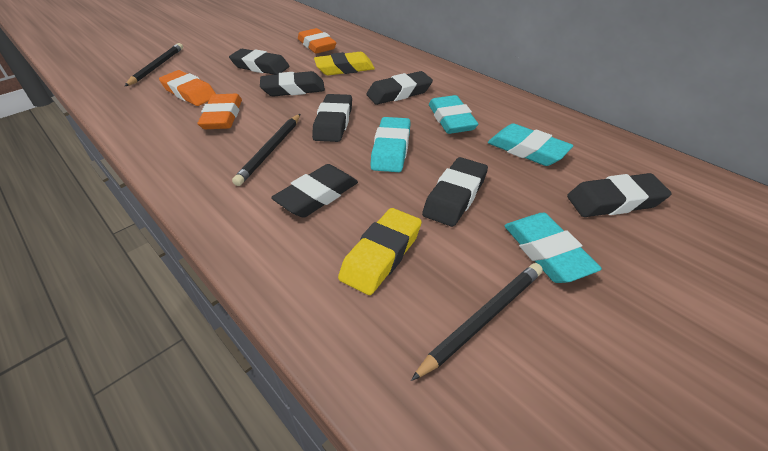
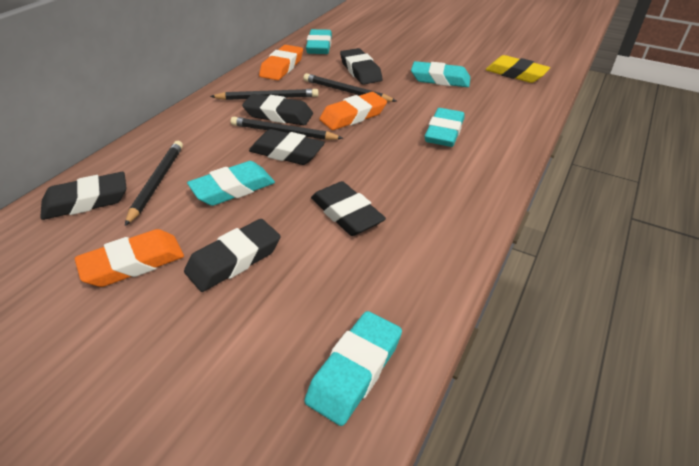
black eraser: [229,49,290,75] [260,71,325,97] [271,164,358,218] [312,94,352,142] [367,71,433,105] [422,157,488,227] [567,173,672,217] = 7 -> [40,172,127,220] [184,219,280,292] [242,94,313,125] [249,129,325,165] [311,181,386,236] [340,48,383,85] = 6
black pencil: [124,43,183,87] [232,114,300,186] [411,263,543,381] = 3 -> [125,141,183,226] [210,89,319,100] [231,117,343,140] [303,73,396,102] = 4
turquoise eraser: [370,117,411,172] [429,95,478,134] [488,124,573,166] [505,212,602,283] = 4 -> [187,161,275,206] [304,311,402,426] [306,29,332,54] [411,61,470,87] [425,108,465,147] = 5
yellow eraser: [314,52,375,75] [338,208,422,295] = 2 -> [486,55,550,83] = 1

